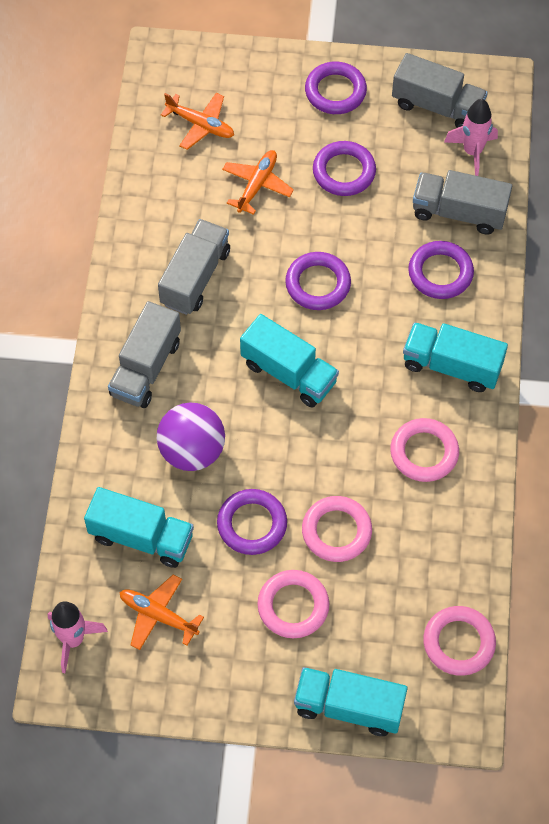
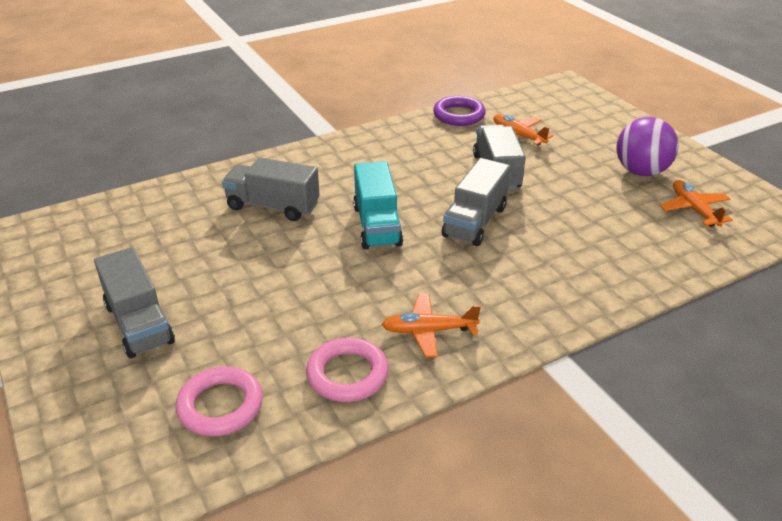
pink ring: [257,570,329,638] [302,496,372,562] [390,418,459,482] [423,606,496,676] = 4 -> [176,367,263,436] [306,337,389,402] = 2
pink rocket: [48,601,108,673] [444,99,498,176] = 2 -> none = 0
purple ring: [217,489,287,555] [285,252,351,310] [305,62,367,114] [313,141,376,196] [408,241,474,299] = 5 -> [433,96,486,126] = 1
turquoise truck: [84,487,194,568] [240,314,339,407] [294,667,408,736] [403,322,508,392] = 4 -> [353,161,403,249] = 1

